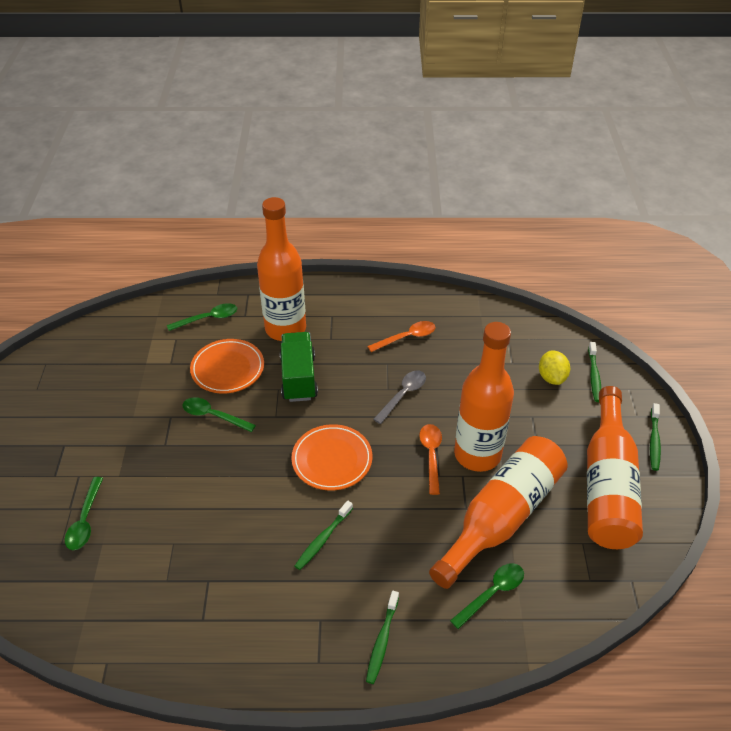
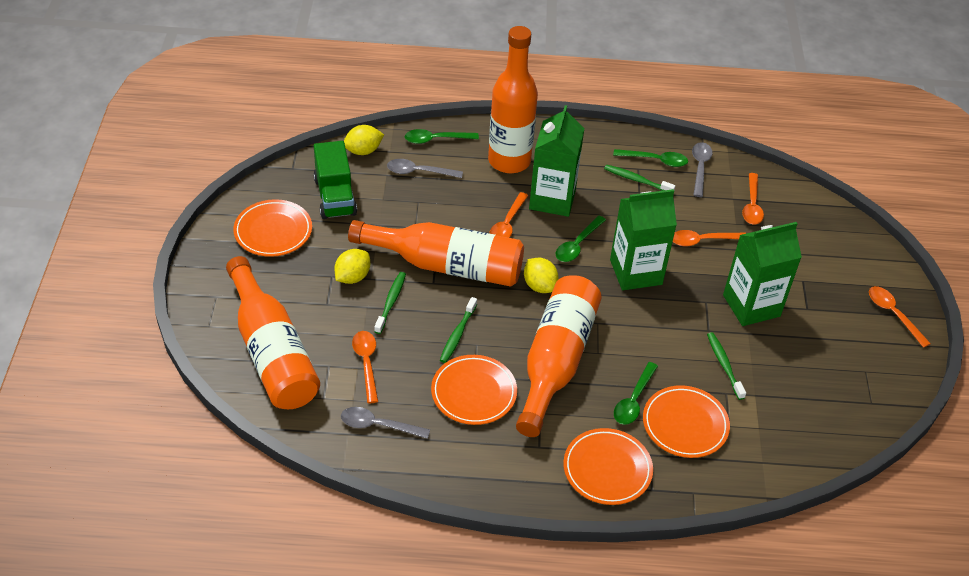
green carton: none = 0 -> [529,105,584,217] [610,189,677,290] [723,222,802,326] = 3
grey spoon: [373,371,426,424] = 1 -> [341,407,430,439] [387,159,463,178] [692,142,713,197] = 3
orange plate: [190,339,264,394] [291,424,372,490] = 2 -> [233,199,312,257] [431,355,517,425] [563,428,653,505] [643,385,730,458] = 4
orange spoon: [367,321,435,352] [419,424,442,495] = 2 -> [352,331,378,403] [489,192,528,238] [673,230,746,246] [742,173,764,224] [869,286,931,348] = 5
yellow lemon: [539,351,570,385] = 1 -> [334,249,370,284] [344,125,384,155] [524,258,559,293] = 3

